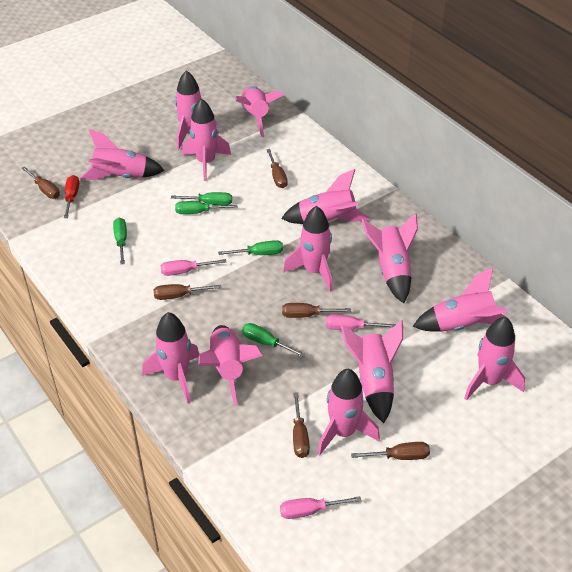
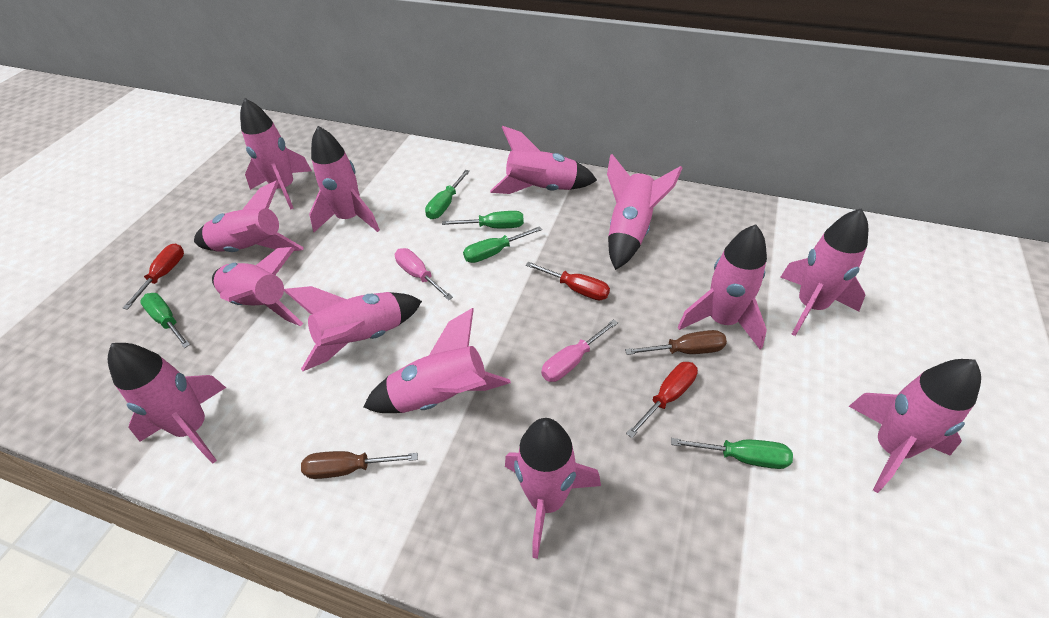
brown screwdriver: [21,166,60,199] [154,284,221,300] [266,149,288,188] [282,303,351,318] [293,392,310,458] [351,442,430,460] = 6 -> [301,451,418,479] [625,330,727,355] = 2
pink screwdriver: [161,259,226,276] [280,496,362,519] [326,314,396,330] = 3 -> [395,248,453,300] [541,319,618,382] = 2
red screwdriver: [64,175,79,218] = 1 -> [122,243,184,310] [526,262,610,300] [626,362,698,438] = 3

